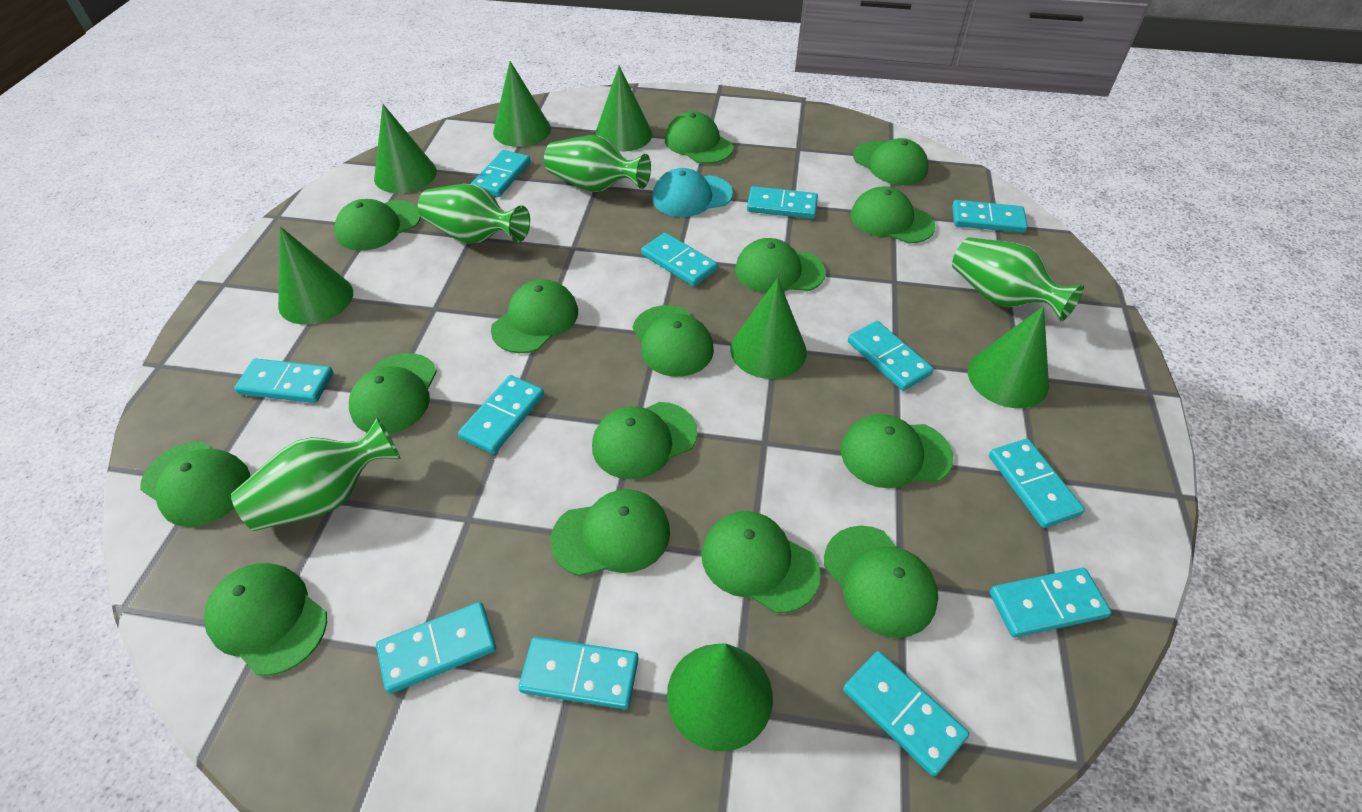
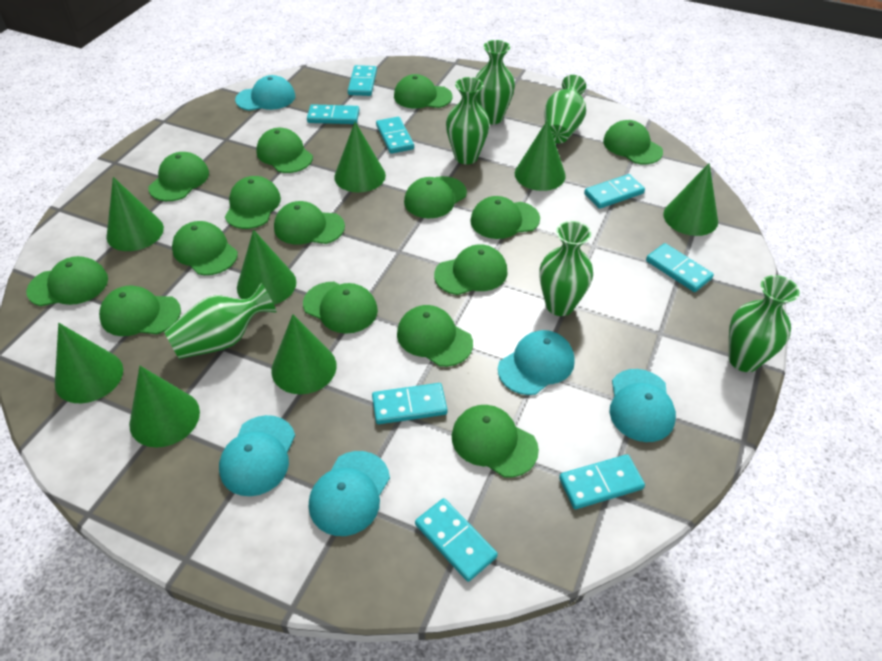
green cone: [278,226,353,325] [374,104,437,193] [493,61,551,147] [595,66,653,152] [667,643,773,752] [730,278,807,379] [968,306,1049,408] = 7 -> [55,323,123,403] [106,177,164,251] [129,366,200,448] [237,230,296,305] [271,314,337,394] [334,122,386,193] [515,120,566,191] [663,163,718,236] = 8
green vase: [231,418,401,531] [418,184,530,243] [544,136,651,192] [952,237,1084,322] = 4 -> [164,283,276,359] [446,77,490,164] [476,40,515,124] [540,221,593,316] [544,75,586,143] [729,275,799,372] = 6
turquoise cap: [652,168,733,217] = 1 -> [219,415,295,496] [235,75,295,111] [309,451,390,536] [498,330,575,395] [609,369,676,442] = 5
turquoise domino: [234,358,333,403] [376,602,496,694] [458,375,544,454] [471,150,531,197] [518,637,639,709] [641,233,718,286] [747,186,818,219] [843,651,969,776] [848,321,934,391] [952,200,1028,233] [989,439,1085,528] [990,568,1111,638] = 12 -> [307,104,359,124] [348,65,377,96] [372,383,448,424] [376,117,414,154] [415,498,498,582] [559,454,645,509] [584,174,645,209] [646,243,714,292] = 8

